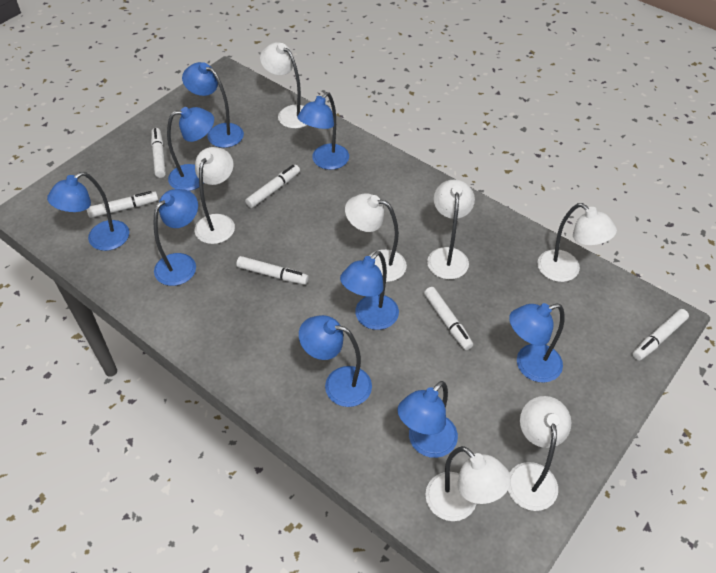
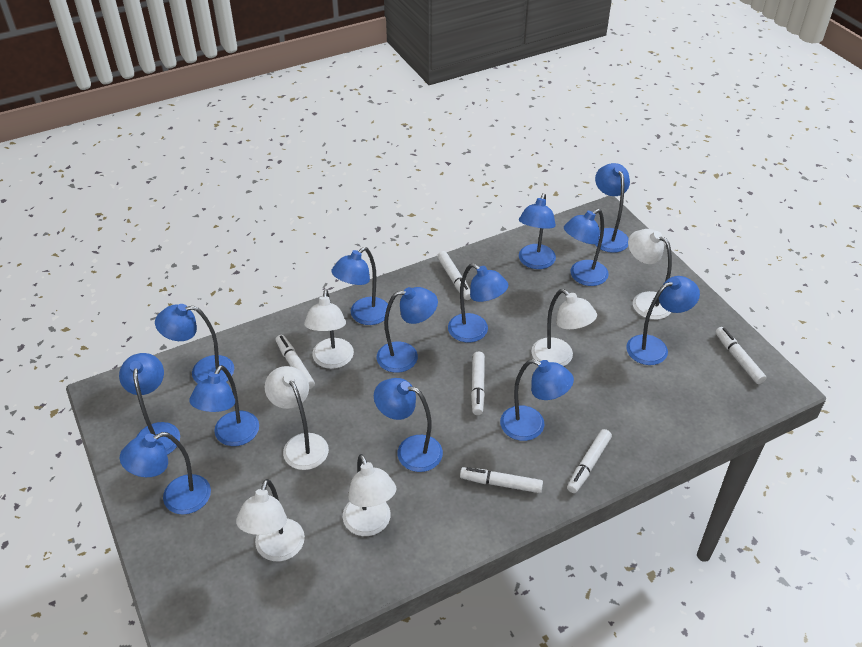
blue lamp: [47,172,129,251] [154,189,198,286] [167,107,214,191] [182,62,244,148] [297,92,349,170] [299,315,372,407] [340,251,399,330] [397,381,458,458] [509,303,565,383] = 9 -> [119,353,180,455] [120,432,211,515] [155,304,234,384] [189,365,259,446] [331,247,390,325] [374,378,443,472] [377,287,438,373] [448,263,508,342] [500,359,574,441] [519,193,556,269] [564,209,609,286] [595,163,630,253] [626,276,700,365] = 13
white lamp: [195,147,235,244] [260,42,307,129] [345,193,407,282] [425,446,511,521] [427,179,475,279] [508,396,571,511] [538,203,617,282] = 7 -> [236,479,305,561] [265,366,329,470] [304,290,354,369] [343,454,396,536] [531,289,597,366] [628,229,672,320] = 6

